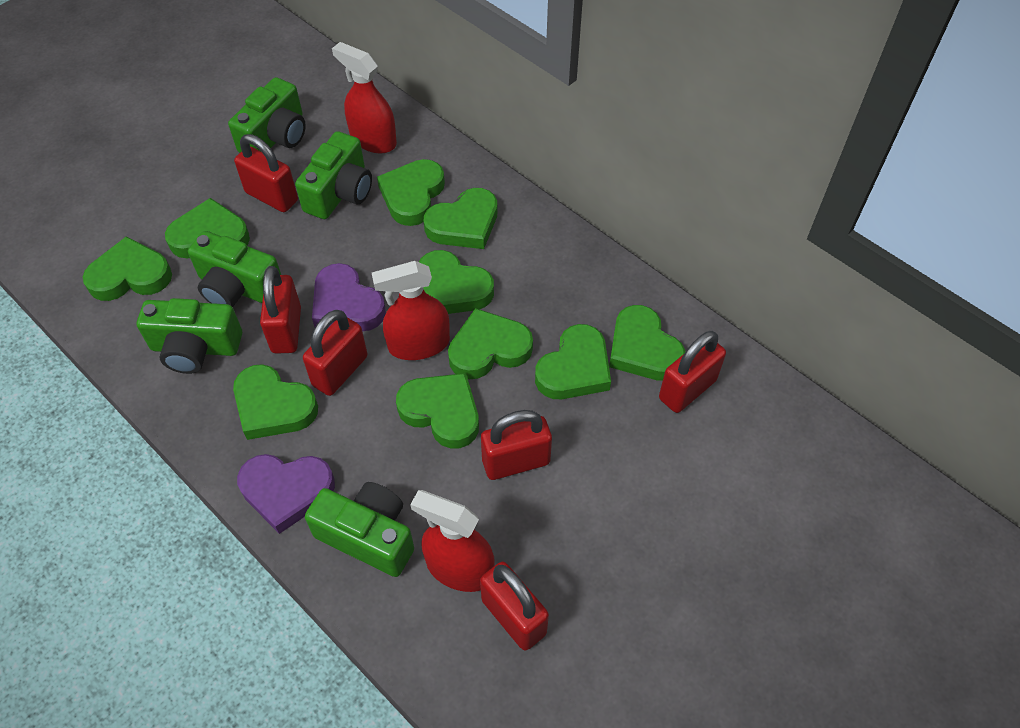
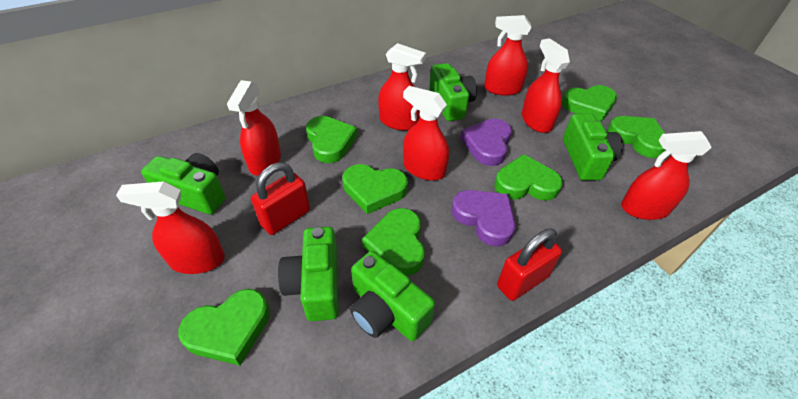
green heart: [83,236,172,301] [165,198,250,259] [233,364,318,440] [377,159,445,226] [396,373,479,449] [419,250,494,314] [424,188,498,249] [448,308,533,379] [535,324,611,399] [609,305,685,381] = 10 -> [178,289,270,366] [306,116,357,163] [342,164,408,214] [362,208,425,276] [494,154,563,201] [562,85,617,122] [607,116,665,158] = 7
red padlock: [234,134,298,212] [260,266,301,354] [303,310,368,396] [480,562,549,650] [481,410,552,480] [659,331,726,413] = 6 -> [251,162,310,235] [497,229,562,301] = 2
red spray bottle: [332,42,397,153] [372,261,450,360] [410,490,495,592] = 3 -> [116,181,225,274] [227,80,281,175] [378,43,426,131] [403,86,449,181] [484,15,532,96] [522,38,570,133] [621,131,712,220] = 7

